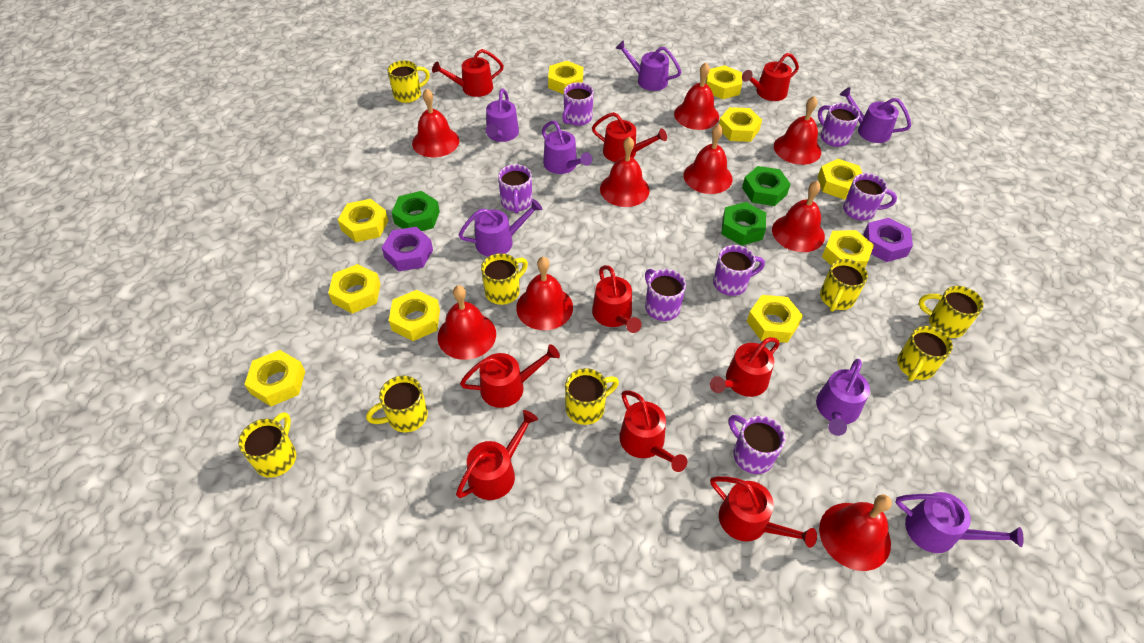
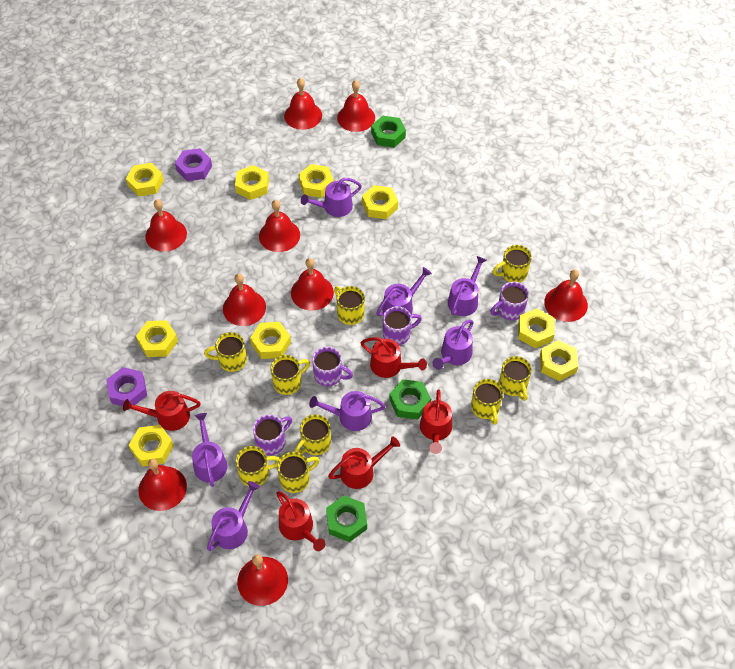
purple mug: [498,164,532,214] [562,82,594,126] [645,269,686,321] [713,245,765,296] [729,415,785,474] [818,103,860,147] [843,173,897,220] = 7 -> [253,414,292,455] [312,347,353,386] [383,306,422,345] [490,282,529,320] = 4
red watering can: [432,49,504,97] [456,410,538,500] [460,344,560,408] [592,112,667,162] [592,265,642,333] [619,390,687,472] [710,337,780,397] [710,476,817,548] [742,53,799,101] = 9 -> [123,391,201,431] [276,491,325,551] [328,436,400,489] [361,337,427,378] [420,389,452,454] = 5
yellow mug: [238,412,296,478] [366,375,428,432] [388,60,430,103] [481,253,528,305] [565,368,619,425] [820,259,868,312] [897,326,953,382] [919,286,984,338] = 8 -> [204,332,247,372] [235,446,280,486] [270,355,310,395] [277,452,320,493] [294,414,331,455] [334,286,365,325] [471,379,503,425] [492,245,532,283] [499,356,532,401] = 9
yellow nut: [244,350,305,406] [328,264,381,314] [338,199,388,242] [389,290,440,341] [548,61,583,94] [706,65,742,100] [719,107,762,142] [747,295,803,343] [818,159,863,200] [822,230,874,268] = 10 -> [126,163,164,197] [129,425,174,467] [136,320,178,357] [235,165,269,200] [250,322,291,359] [298,164,334,198] [362,185,398,219] [518,308,555,348] [540,340,579,381] = 9

